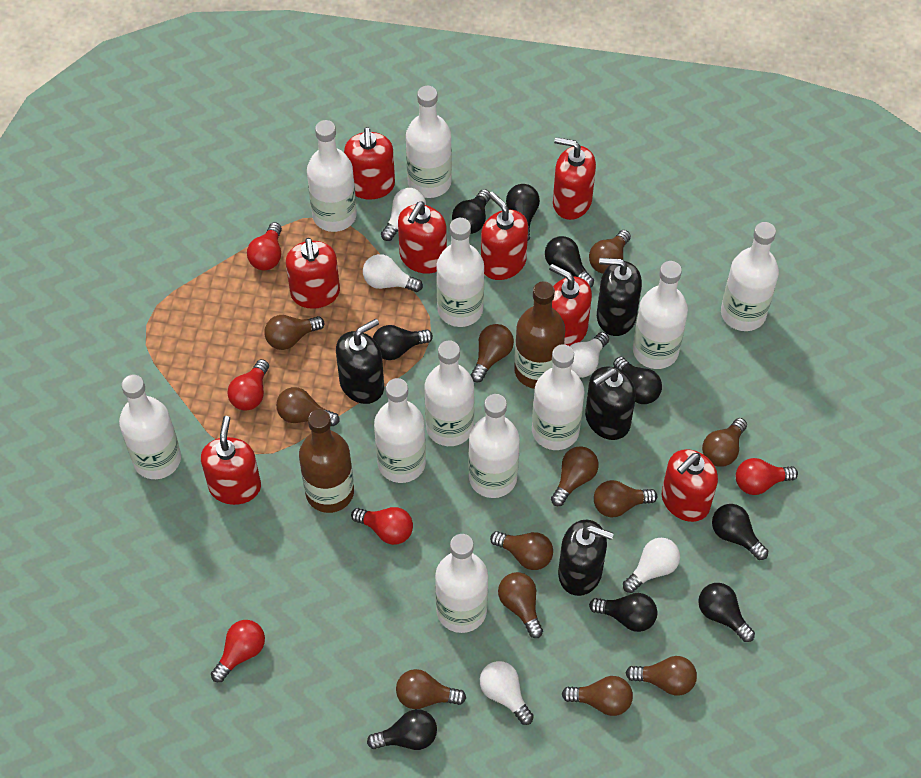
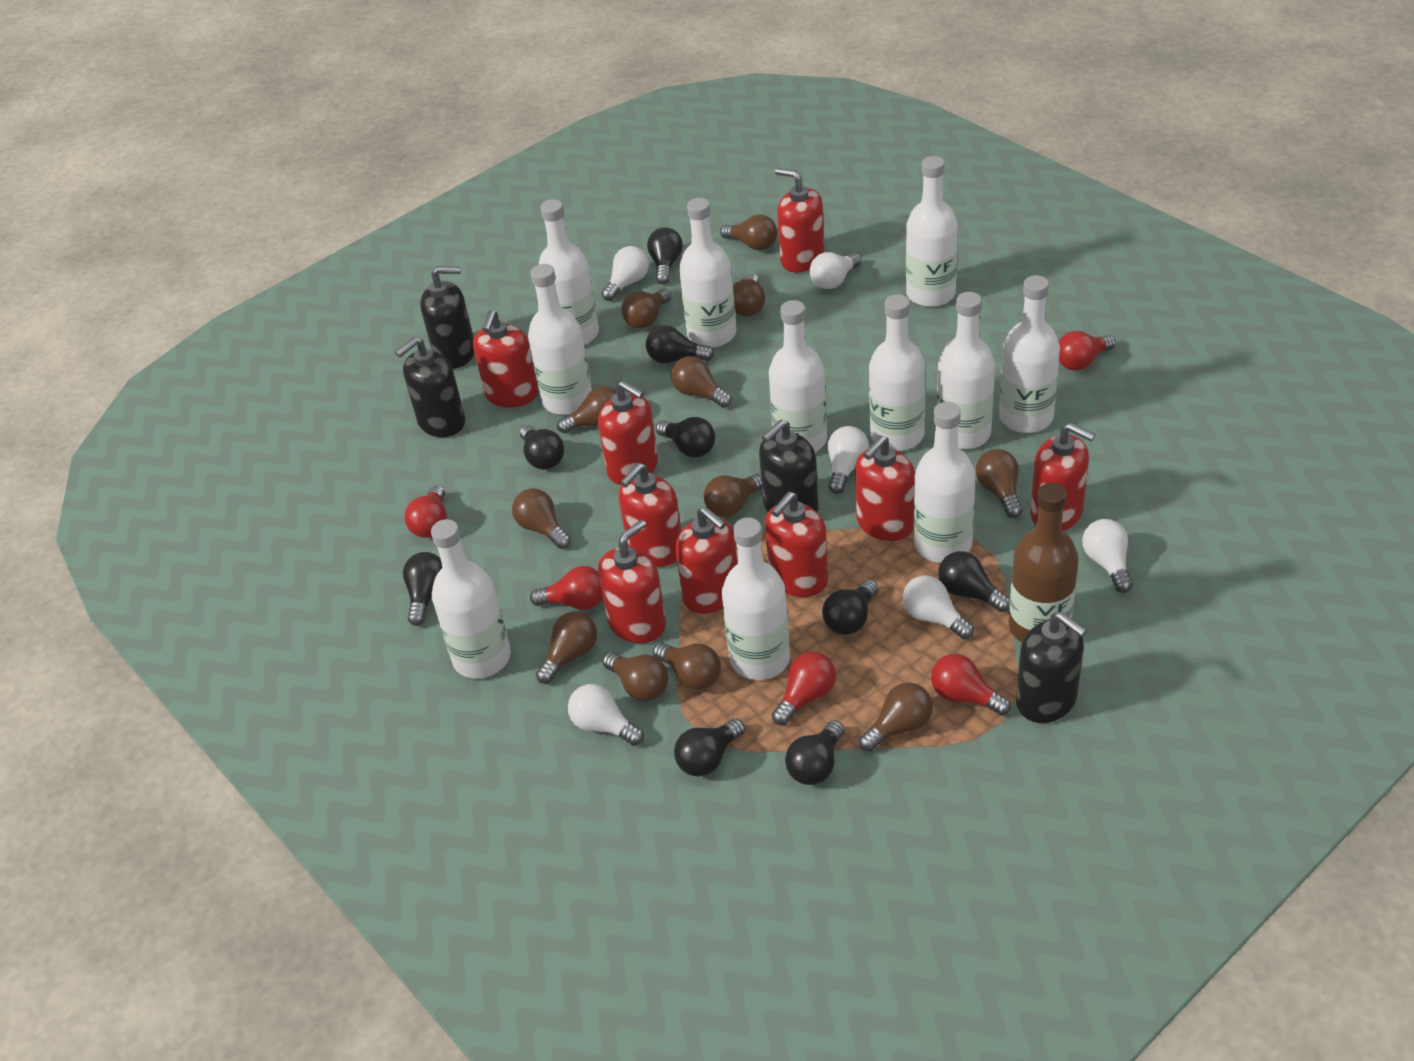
brown bottle: [299,409,354,513] [514,281,565,389] = 2 -> [1009,483,1079,642] = 1
red soap dispenser: [201,416,261,505] [286,238,340,309] [344,127,395,199] [398,202,447,274] [481,192,528,280] [549,264,592,346] [553,137,596,220] [662,449,718,522] = 8 -> [473,310,539,407] [598,381,658,485] [598,520,666,643] [619,463,681,567] [675,507,737,614] [765,492,828,597] [775,168,825,273] [855,435,915,541] [1030,422,1096,531] = 9
white light bulb: [363,254,423,292] [381,188,426,241] [480,661,534,725] [570,332,609,378] [623,538,680,593] = 5 -> [568,684,644,746] [602,246,649,301] [810,252,862,289] [828,426,869,494] [903,575,974,639] [1082,519,1133,593] = 6

